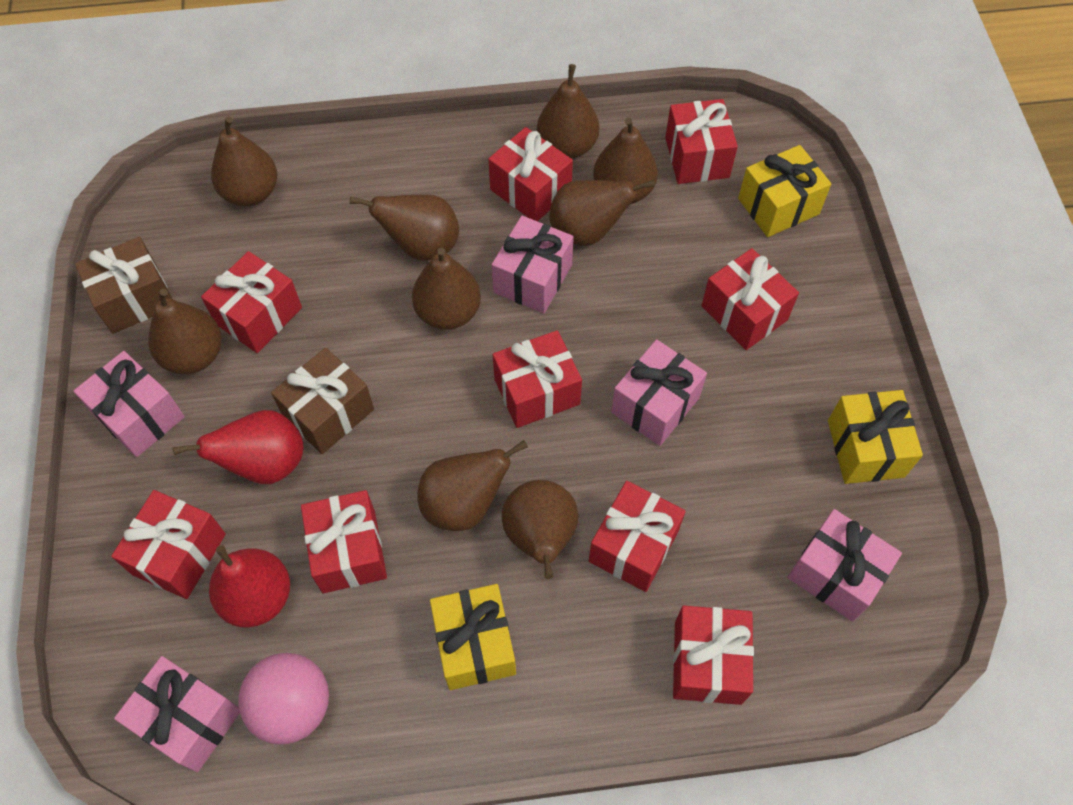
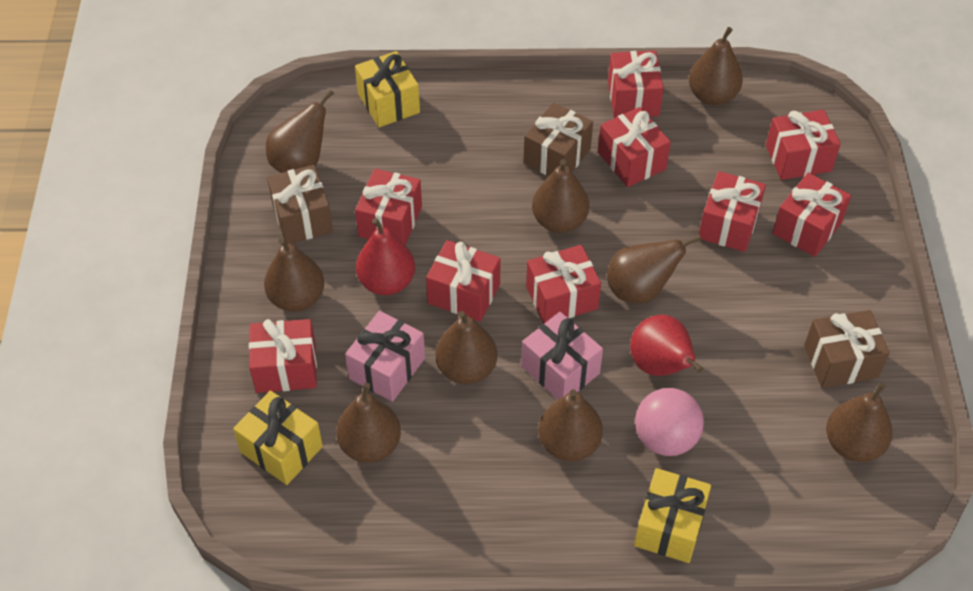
brown gift: [75,237,172,334] [271,348,374,454] = 2 -> [267,165,333,244] [523,103,593,176] [804,310,890,388] = 3
pink gift: [73,351,185,457] [114,656,240,772] [492,216,574,314] [611,339,707,446] [788,509,902,622] = 5 -> [345,311,425,402] [521,312,603,400] = 2

